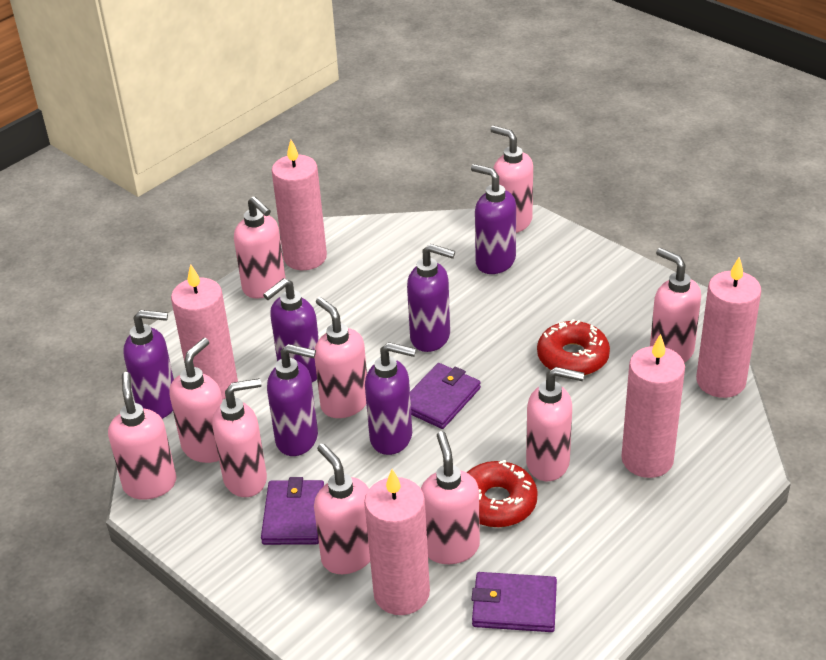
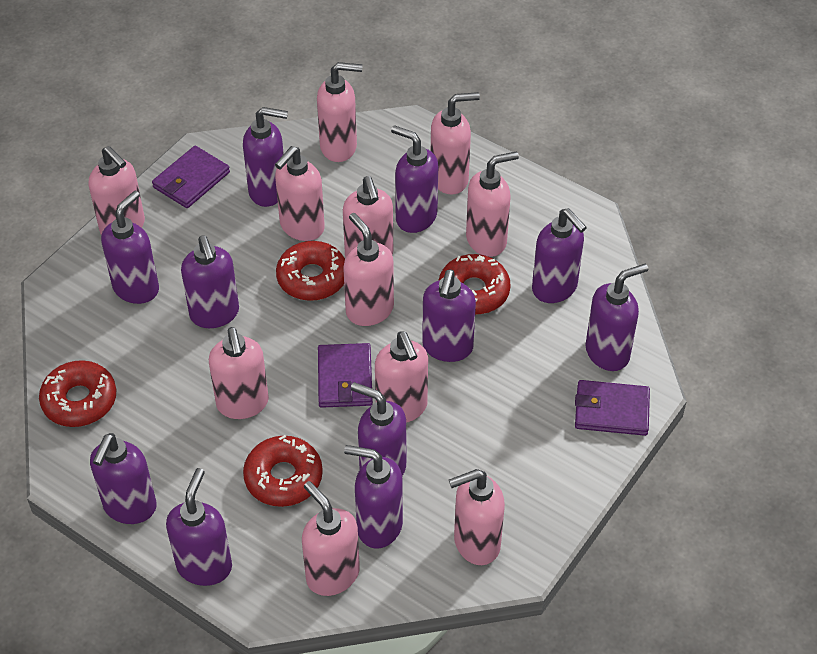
pink candle: [171,264,238,400] [272,140,327,270] [364,469,430,615] [621,334,685,478] [696,257,761,398] = 5 -> none = 0
pink soap dispenser: [108,372,176,500] [169,338,223,463] [212,378,267,497] [234,196,285,298] [314,443,370,574] [315,297,367,418] [421,431,480,564] [490,126,533,233] [526,367,584,481] [650,248,701,363] = 10 -> [89,146,145,235] [209,327,269,419] [275,146,325,241] [302,481,360,596] [317,62,362,162] [343,176,393,258] [343,213,394,326] [375,331,428,423] [431,92,480,195] [449,469,505,565] [466,151,519,257] = 11
purple soap dispenser: [123,310,174,419] [263,278,319,382] [267,344,318,456] [365,342,416,455] [407,244,455,352] [471,164,516,274] = 6 -> [90,433,157,524] [101,190,159,304] [166,468,232,586] [181,236,239,328] [243,107,288,207] [344,445,403,549] [351,382,406,476] [391,125,438,233] [422,269,476,362] [532,208,587,303] [586,264,648,371] = 11
red donut: [466,460,538,527] [537,319,610,375] = 2 -> [39,360,116,427] [243,435,323,507] [276,241,345,301] [438,254,511,314] = 4

